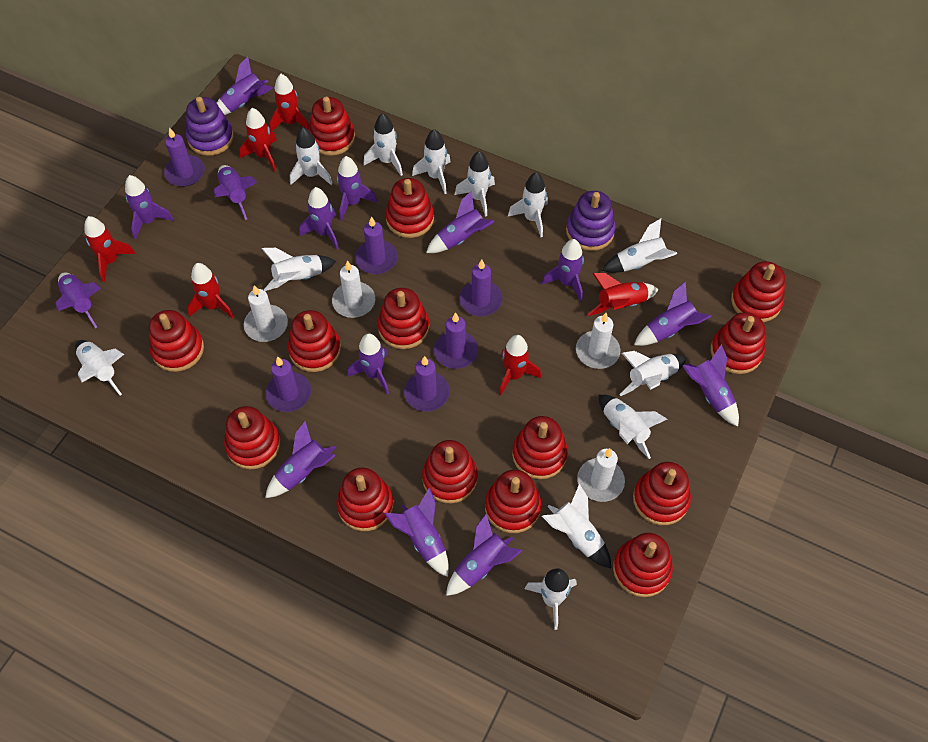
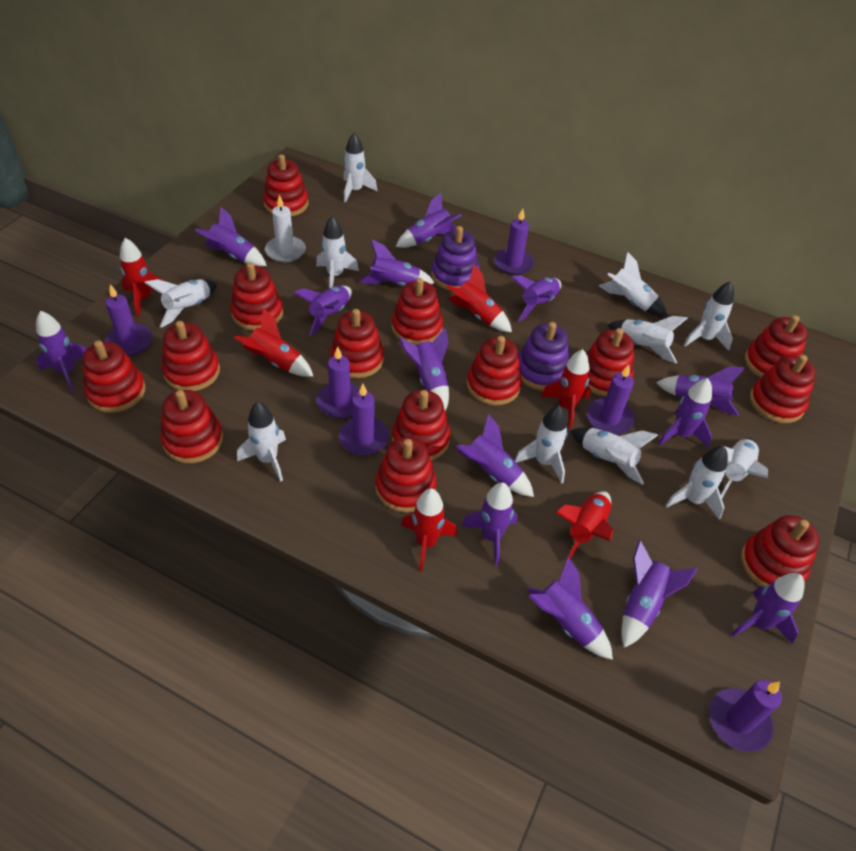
white candle: [244,285,288,342] [332,261,375,318] [576,313,620,369] [577,448,625,502] = 4 -> [265,195,306,263] = 1
white rocket: [75,340,124,396] [261,248,336,291] [290,127,332,185] [364,113,403,176] [412,129,451,194] [455,151,495,217] [508,172,548,237] [525,568,577,630] [542,484,611,568] [599,395,667,459] [602,219,677,273] [619,351,686,396] = 12 -> [144,279,217,328] [237,402,286,482] [316,216,359,288] [344,133,378,203] [515,405,568,484] [571,427,658,485] [599,252,668,317] [608,316,688,364] [665,445,728,520] [684,281,734,351] [721,438,768,498] = 11

